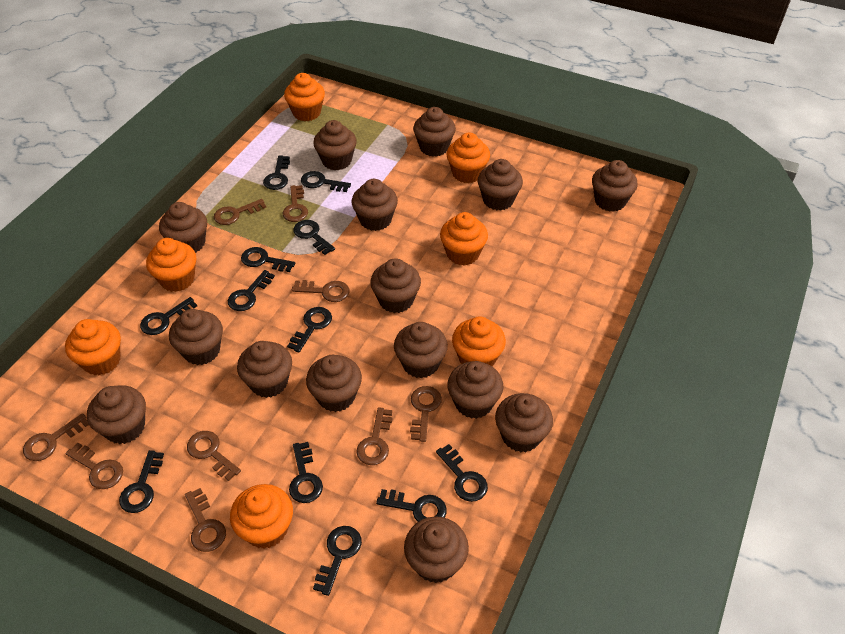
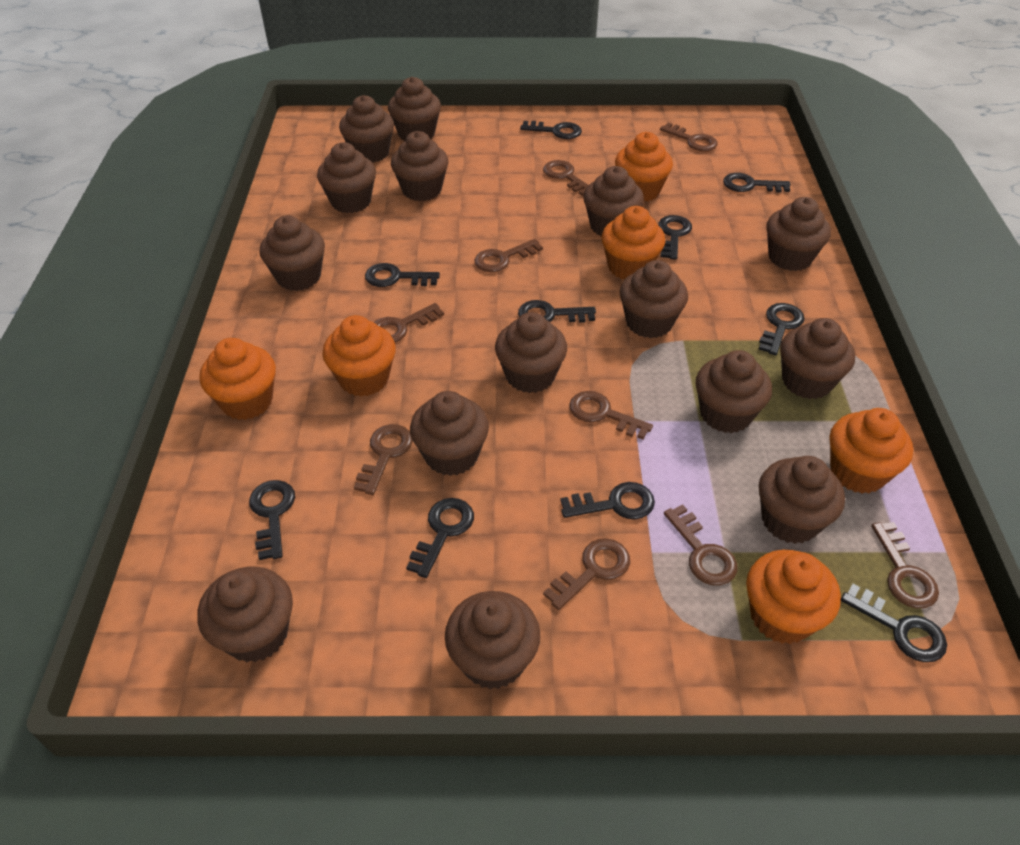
black key: [119,450,164,513] [140,297,197,335] [228,270,275,311] [241,247,295,272] [263,155,290,190] [287,307,332,353] [289,442,323,503] [293,220,335,255] [301,171,351,192] [313,526,362,596] [376,489,447,522] [436,444,488,502] = 12 -> [249,480,295,560] [365,263,440,287] [406,498,474,578] [518,300,596,323] [520,121,582,139] [560,482,655,519] [658,215,692,260] [723,173,791,192] [758,303,805,355] [841,584,947,662] = 10
orange cupcake: [65,319,121,375] [146,238,196,292] [230,484,293,549] [284,73,325,121] [440,212,488,266] [446,132,490,183] [452,316,506,366] = 7 -> [200,338,276,420] [322,315,396,397] [601,206,666,279] [615,132,673,202] [746,550,841,644] [830,408,913,494] = 6

